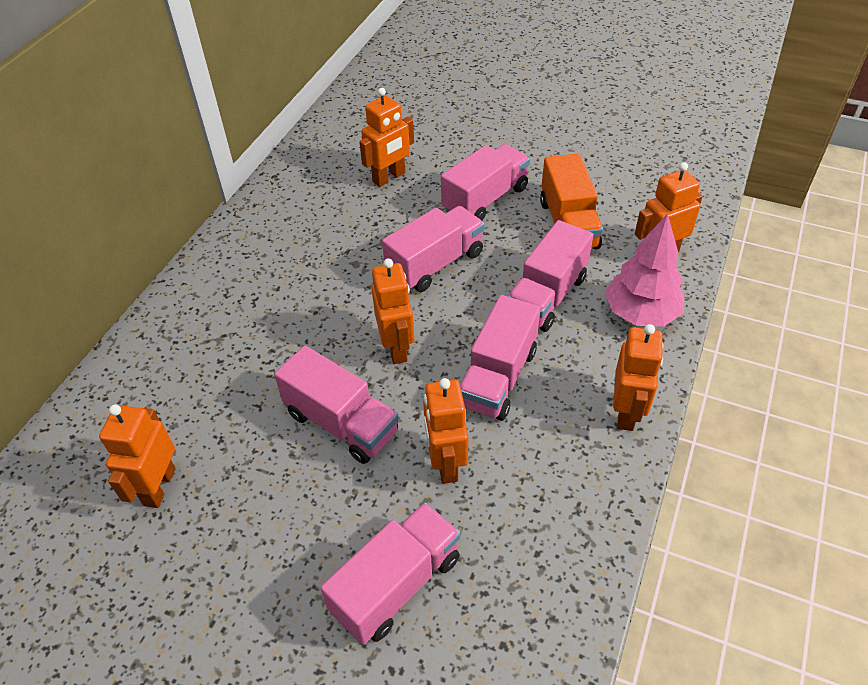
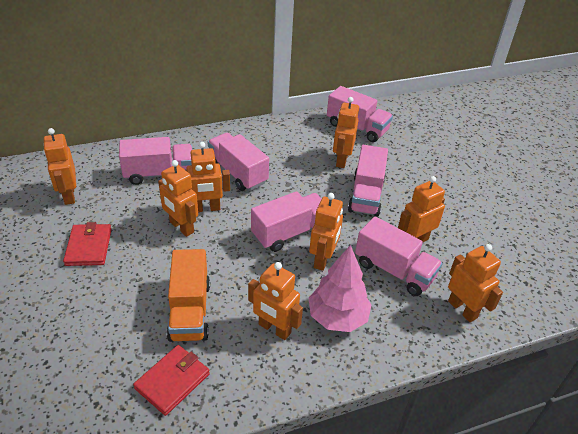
orange robot: [99,404,175,508] [359,88,414,187] [372,258,414,364] [423,378,469,484] [613,324,663,431] [635,162,703,253] = 6 -> [43,128,76,205] [158,160,198,237] [186,142,230,212] [248,262,303,340] [309,193,343,271] [333,97,359,168] [398,176,445,242] [448,244,503,322] = 8
red wallet: none = 0 -> [63,222,112,266] [133,345,210,416] = 2

